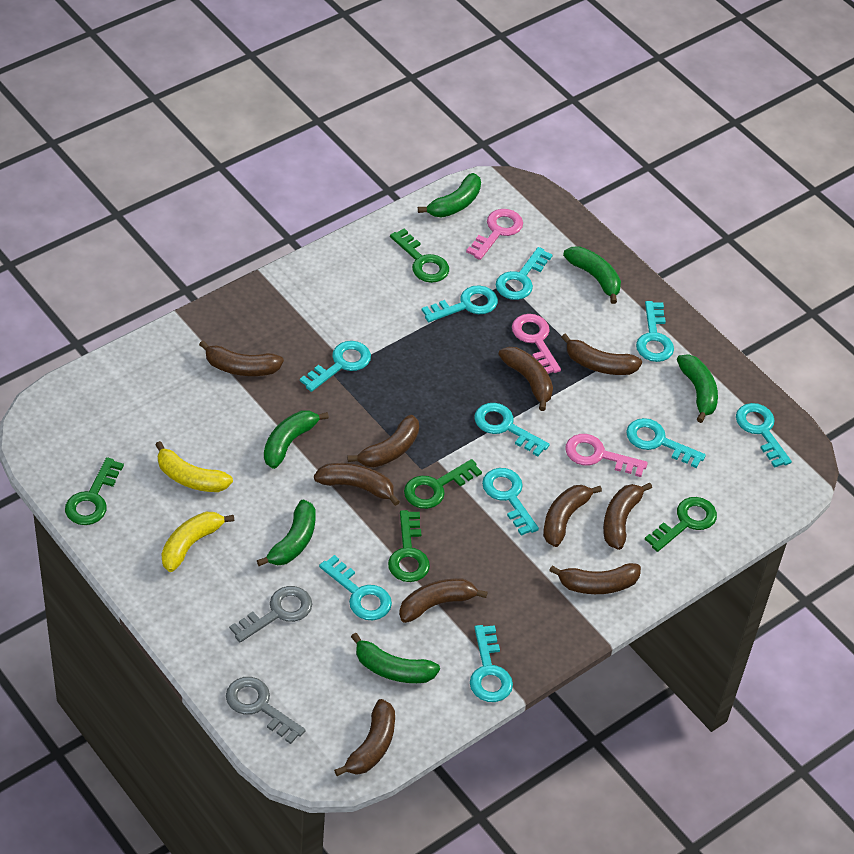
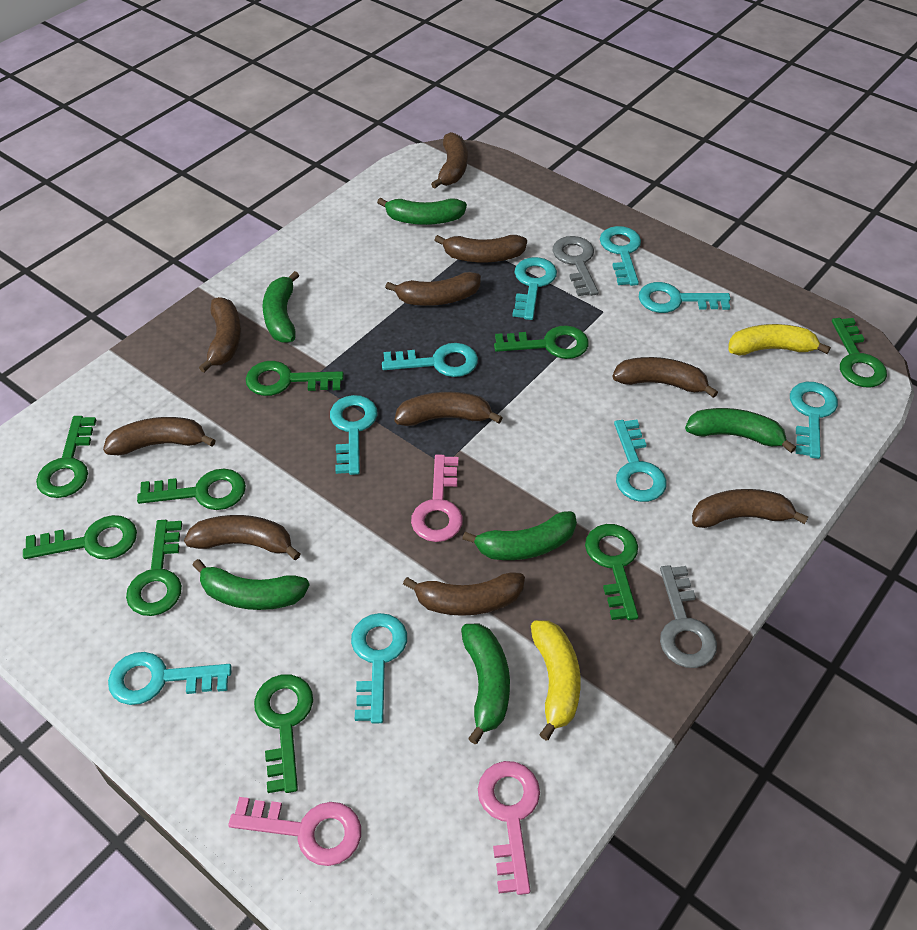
green key: [65,457,124,525] [388,510,430,582] [390,228,449,283] [404,459,482,509] [645,497,717,552] = 5 -> [23,515,137,560] [36,416,96,498] [126,520,182,616] [137,469,246,510] [246,361,344,396] [254,674,313,793] [494,325,589,359] [585,524,639,620] [832,318,887,387] = 9
turquoise key: [300,341,371,392] [319,555,392,620] [422,285,498,322] [470,625,513,702] [475,403,550,456] [482,468,539,536] [496,247,552,300] [626,418,706,468] [636,301,674,362] [736,403,792,468] = 10 -> [108,652,232,705] [330,395,377,475] [351,613,407,723] [382,343,478,377] [512,257,557,320] [600,226,641,286] [614,420,667,502] [639,282,730,313] [790,382,838,459] = 9

